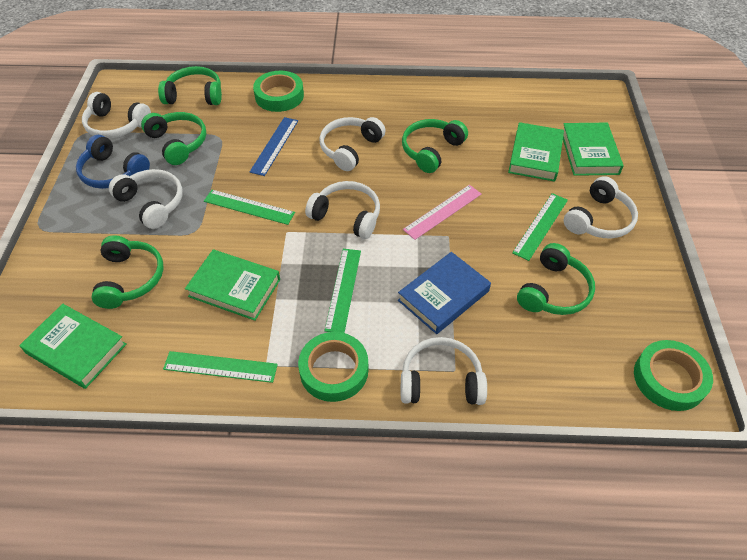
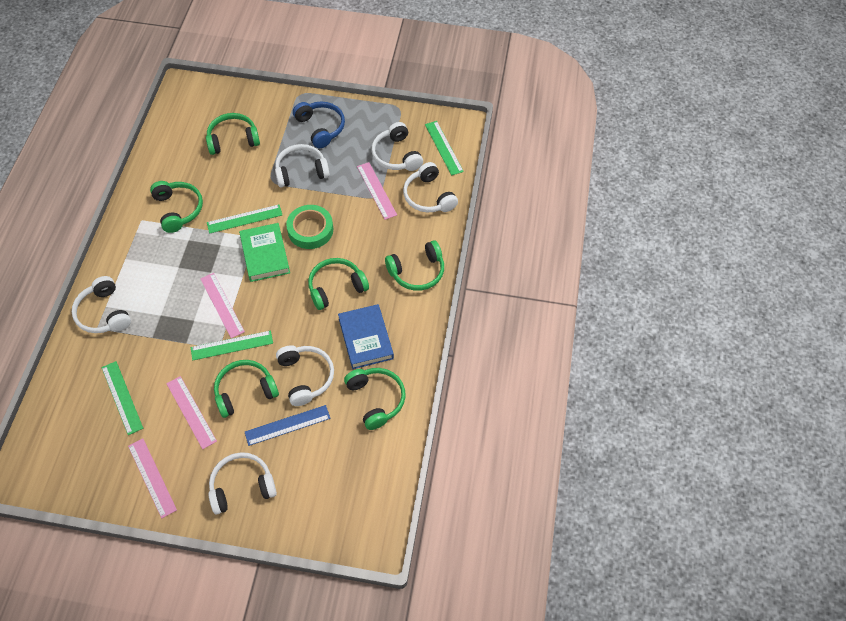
green book: [19,304,127,389] [185,249,280,321] [508,122,564,182] [563,123,624,176] = 4 -> [239,223,290,282] = 1
green headphones: [91,235,164,309] [141,112,206,165] [158,66,222,105] [402,119,468,173] [517,243,595,315] = 5 -> [150,181,203,233] [206,113,260,155] [214,360,279,418] [308,258,369,310] [344,368,406,430] [385,240,444,291] = 6
green tape: [253,71,304,112] [298,332,368,402] [634,340,713,411] = 3 -> [286,205,333,249] = 1
pink ruler: [403,185,482,240] = 1 -> [128,438,177,518] [166,376,217,449] [200,273,245,338] [357,162,397,220] = 4

